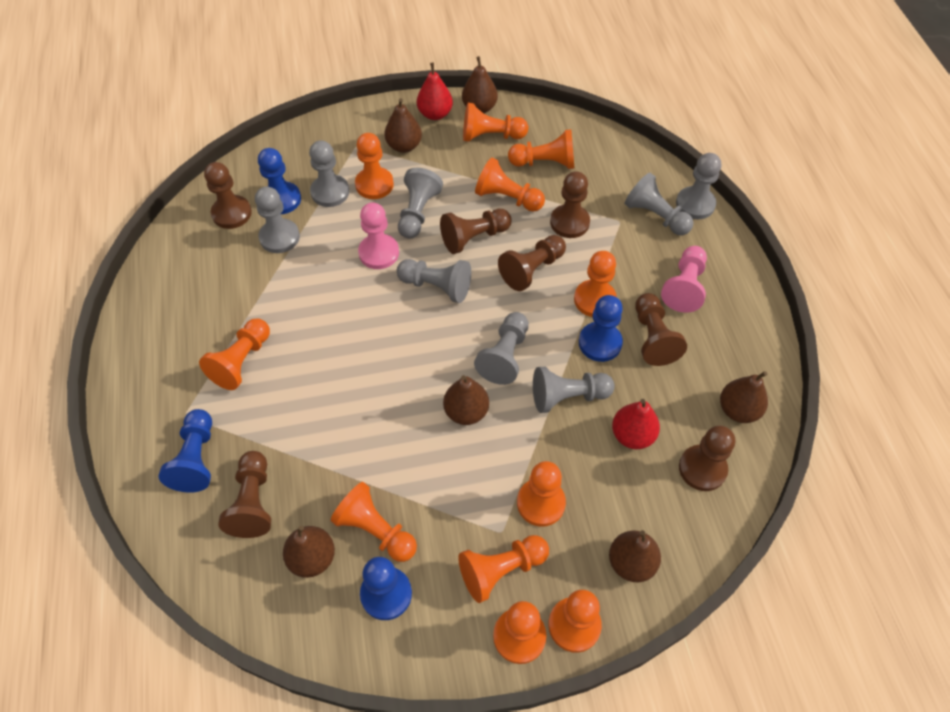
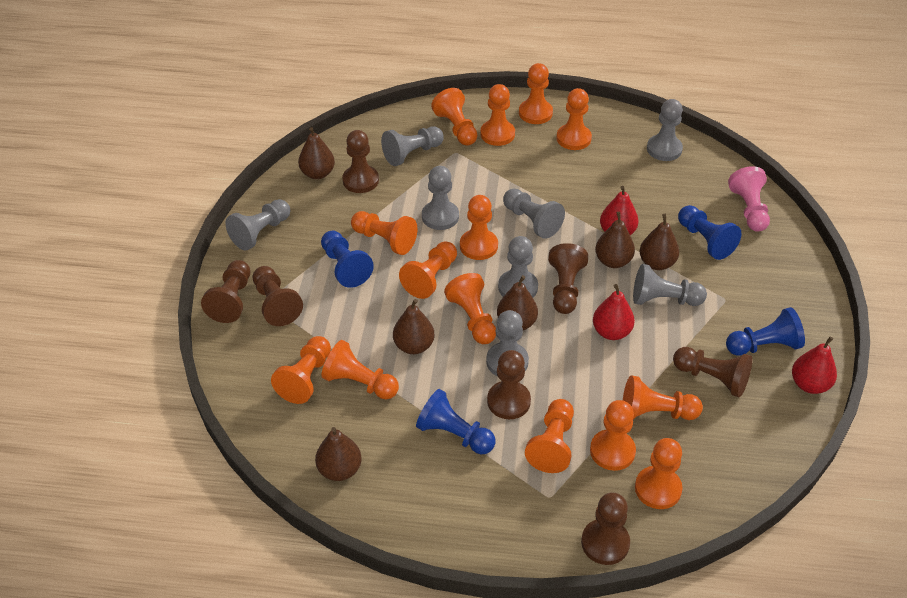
orange pawn: [199,318,270,390] [331,482,417,562] [355,133,394,199] [458,535,549,603] [463,103,528,142] [475,158,545,212] [493,601,546,664] [508,129,574,169] [517,461,566,527] [548,590,602,653] [574,251,617,317] = 11 -> [271,336,331,404] [321,340,399,399] [351,211,417,255] [399,241,457,299] [431,88,477,146] [444,273,496,344] [460,195,498,260] [480,84,515,146] [519,63,553,124] [525,399,574,473] [556,88,592,150] [590,400,636,471] [623,375,703,420] [635,438,682,509] = 14
pink pawn: [358,202,399,269] [661,246,707,313] = 2 -> [728,166,770,232] = 1
red pear: [417,63,453,120] [612,399,660,449] = 2 -> [593,284,635,340] [600,186,639,235] [792,336,837,394] = 3

